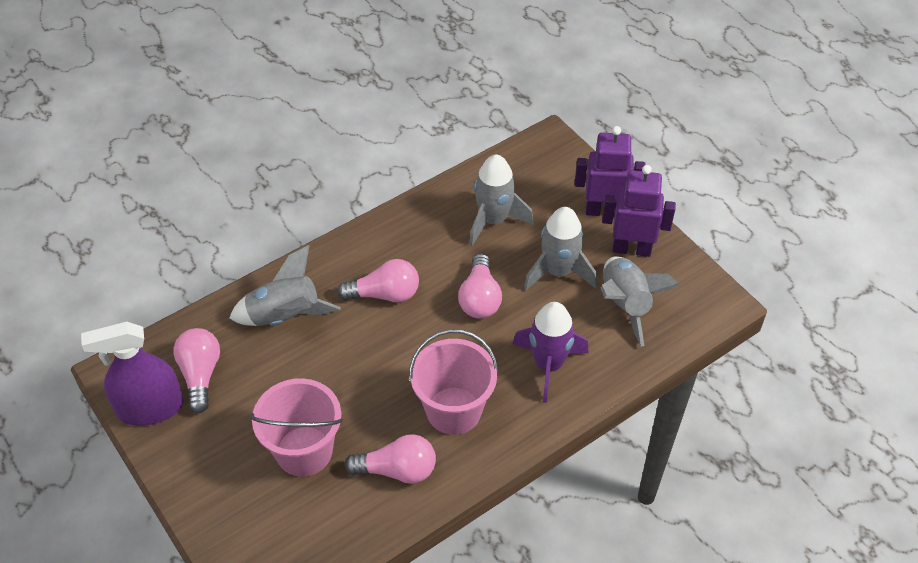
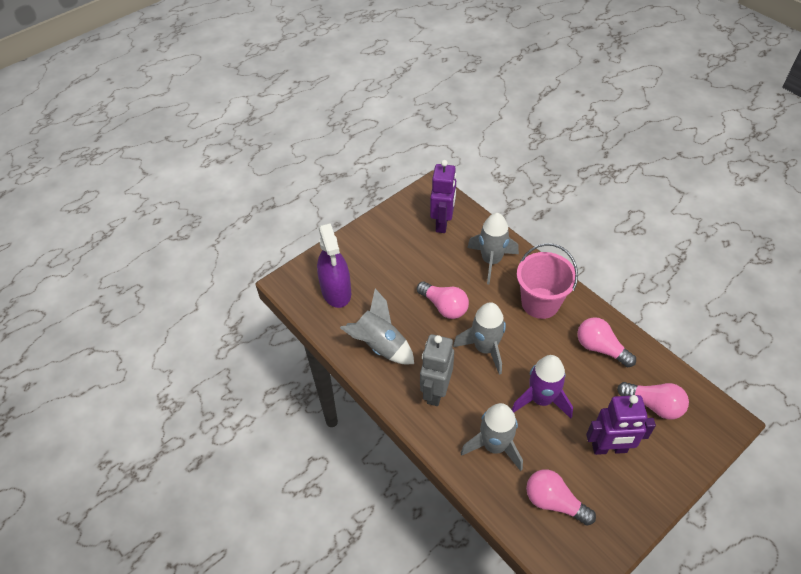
grey robot: none = 0 -> [420,334,454,406] = 1
pink bucket: [250,378,343,477] [409,329,498,435] = 2 -> [517,243,578,319] = 1

